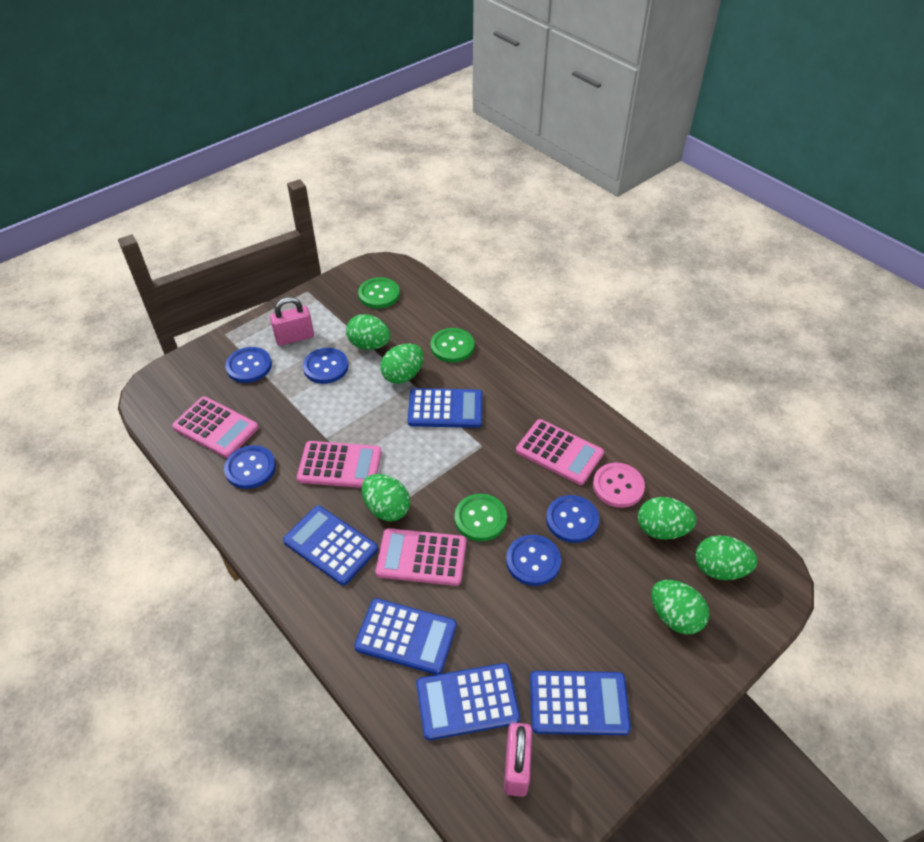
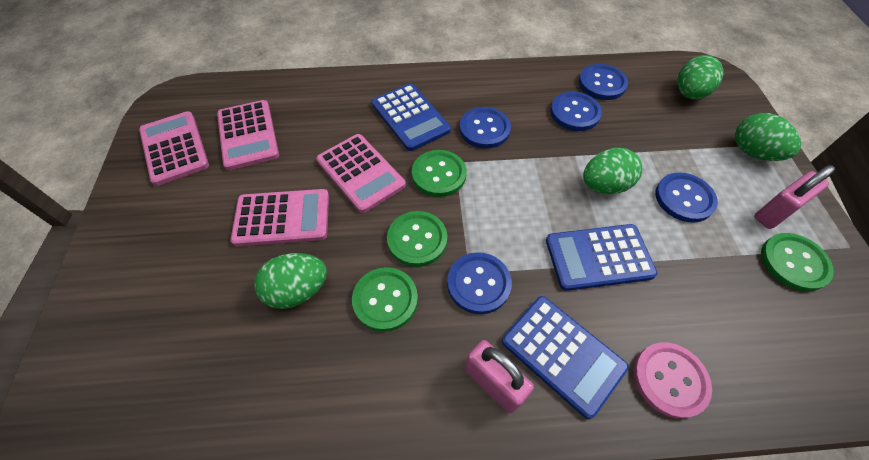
blue calculator: [283,506,378,585] [354,598,457,675] [408,388,482,428] [416,663,520,740] [530,671,631,735] = 5 -> [372,83,451,151] [502,296,629,419] [546,224,657,291] = 3
green button: [358,277,400,309] [431,328,474,362] [455,494,507,541] = 3 -> [352,267,418,332] [387,211,447,267] [412,150,467,197] [761,233,834,291] = 4
green egg: [346,314,391,350] [362,474,410,521] [380,344,424,384] [638,497,696,540] [651,580,709,635] [695,535,757,580] = 6 -> [254,253,327,309] [583,148,642,194] [677,55,723,99] [735,113,801,161] = 4

